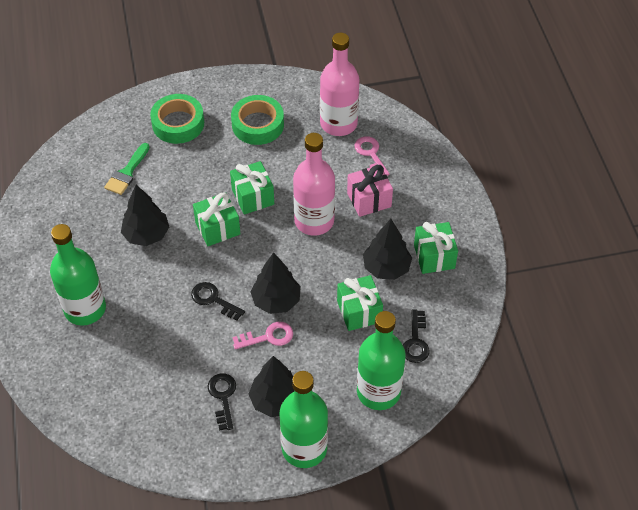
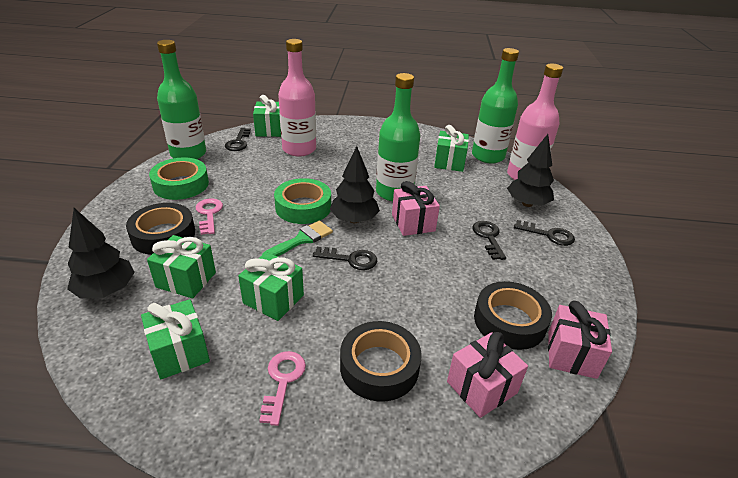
black key: [191,282,245,321] [207,373,236,431] [403,309,429,363] = 3 -> [225,128,251,151] [313,247,377,270] [473,221,506,260] [514,220,575,246] = 4
black tape: none = 0 -> [126,203,195,255] [340,321,422,402] [474,281,552,350] = 3
black tree: [121,185,169,246] [249,356,294,417] [250,252,301,314] [363,219,412,280] = 4 -> [67,208,135,298] [330,146,380,223] [507,134,554,207] = 3
green gift: [193,192,240,246] [230,161,274,214] [337,275,383,331] [414,222,458,274] = 4 -> [141,299,210,379] [147,235,216,298] [238,252,304,321] [253,95,281,137] [434,125,469,172] = 5
pink gift: [347,165,393,217] = 1 -> [392,181,440,236] [447,332,528,418] [548,301,612,379] = 3

